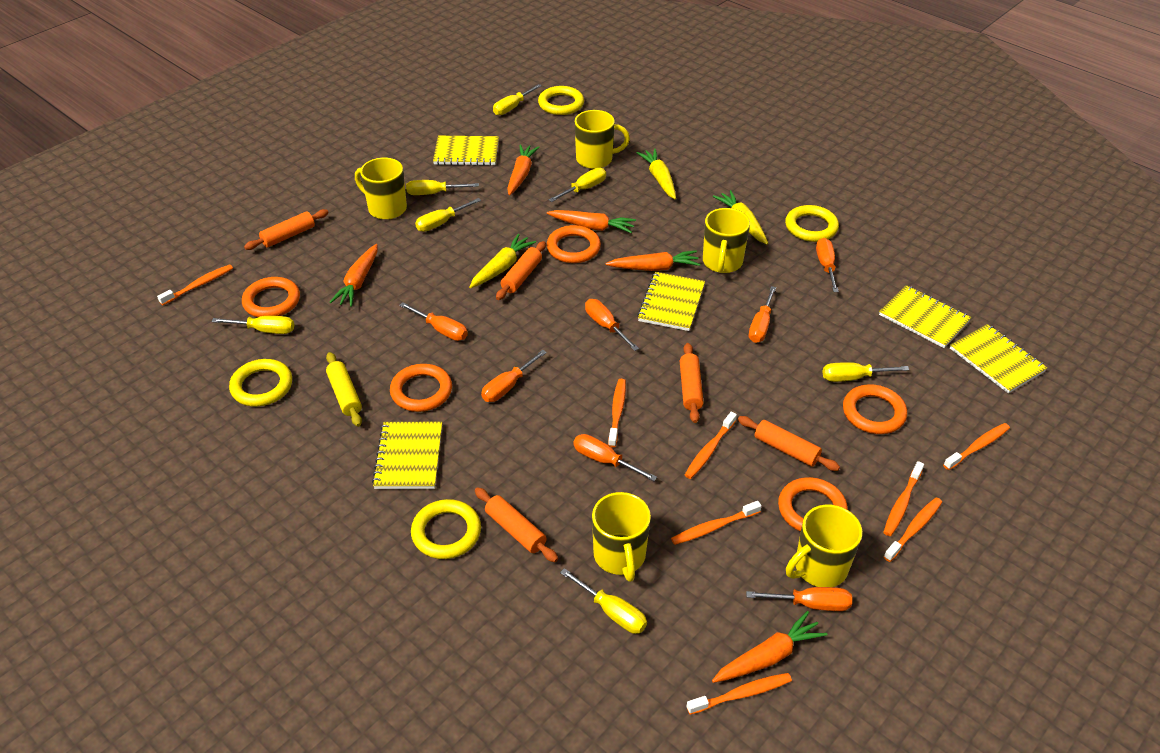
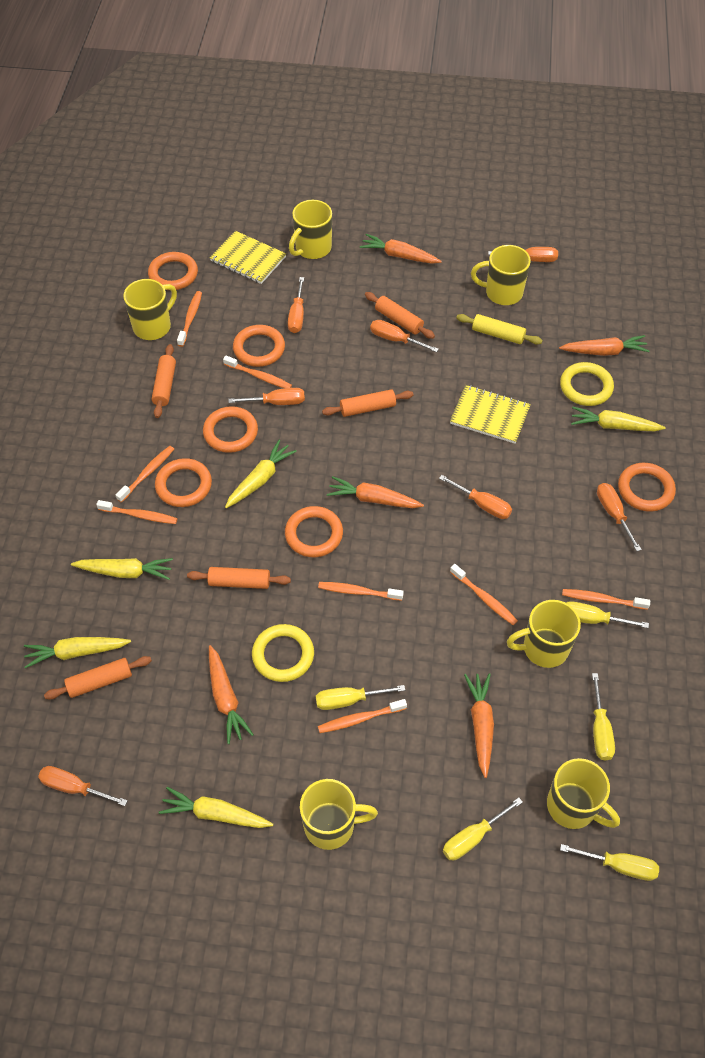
orange ring: [242,277,300,317] [390,364,452,412] [547,225,601,263] [778,477,848,532] [843,384,907,434] = 5 -> [148,252,198,290] [155,458,212,507] [203,406,258,453] [233,325,285,367] [285,506,343,557] [618,463,676,512] = 6
yellow carrot: [469,234,536,288] [636,149,676,199] [713,190,768,244] = 3 -> [24,637,131,668] [71,558,173,580] [159,787,273,828] [225,440,297,508] [571,407,666,431] = 5
yellow mug: [355,158,407,220] [575,110,630,169] [592,492,651,582] [703,208,750,273] [786,505,862,587] = 5 -> [123,279,177,340] [289,200,332,259] [300,779,378,850] [471,245,531,305] [507,600,581,668] [547,758,620,829] = 6
yellow notebook: [372,422,442,489] [433,136,499,166] [637,272,705,331] [879,285,971,348] [950,324,1047,393] = 5 -> [210,231,286,284] [450,385,531,444] = 2
yellow ring: [229,359,292,407] [411,499,481,559] [538,86,584,115] [785,205,839,242] = 4 -> [252,624,314,682] [560,362,614,406] = 2
yellow screwdriver: [212,316,294,334] [406,180,479,195] [415,198,481,232] [493,84,542,115] [549,168,606,202] [560,568,647,634] [822,362,909,382] = 7 -> [316,685,405,710] [443,797,523,860] [560,844,659,881] [566,601,649,628] [592,673,615,761] = 5

